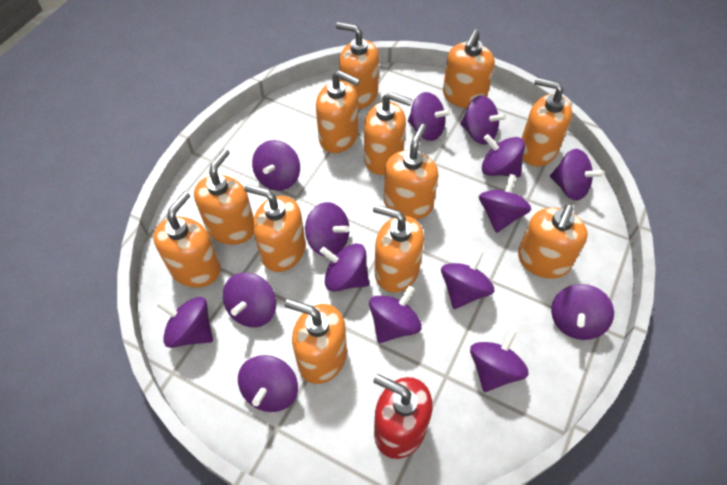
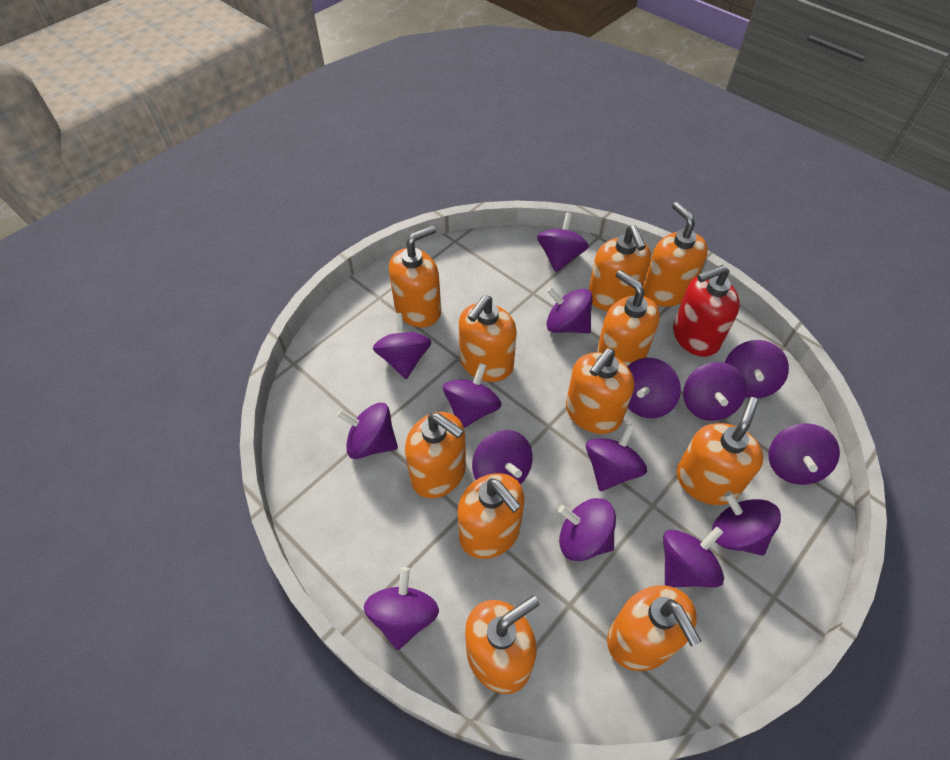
orange soap dispenser: [153,191,221,288] [194,149,254,245] [244,184,305,272] [284,299,347,384] [316,70,360,153] [336,22,379,109] [364,92,413,175] [373,205,424,292] [384,124,439,219] [443,29,495,108] [518,204,588,279] [522,77,572,166] = 12 -> [389,226,441,327] [405,412,466,498] [458,473,525,559] [459,295,517,382] [465,595,540,694] [566,348,634,434] [589,225,651,311] [596,270,660,366] [607,585,701,671] [643,202,708,307] [676,397,764,505] = 11

